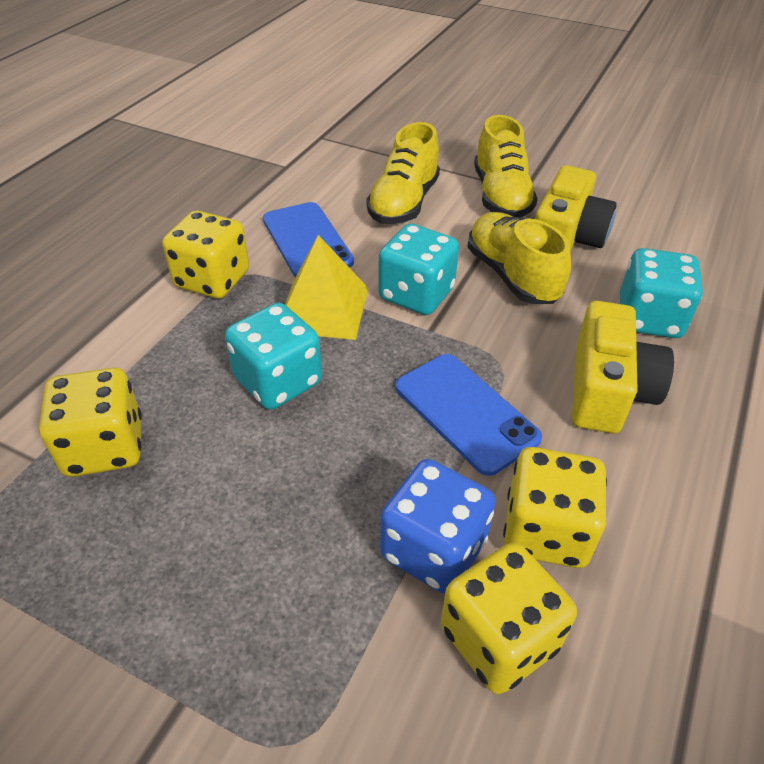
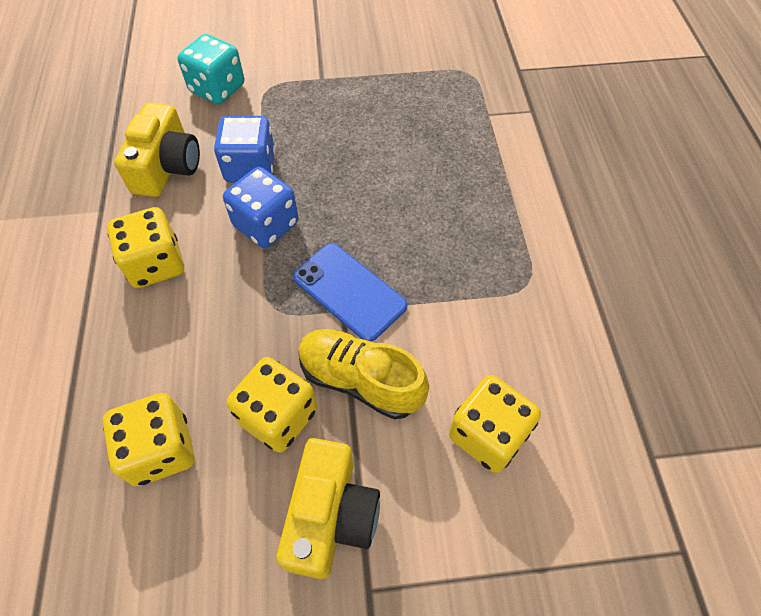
blue dice: [380,459,496,594] = 1 -> [214,116,275,183] [223,167,299,248] = 2
blue phone: [263,202,354,277] [395,354,542,476] = 2 -> [293,243,407,342] = 1
turquoise dice: [225,303,322,410] [378,224,459,315] [620,248,703,338] = 3 -> [177,34,244,104] = 1
yellow pyramid: [285,235,368,340] = 1 -> none = 0
yellow shoe: [367,122,440,224] [468,212,571,304] [474,115,538,217] = 3 -> [298,329,429,420] = 1

